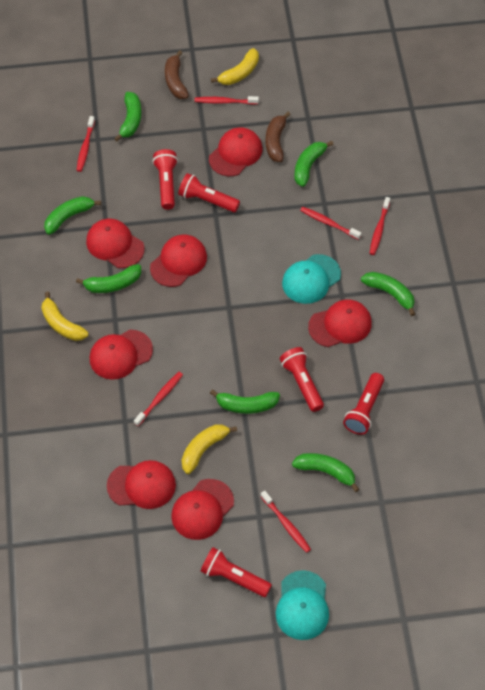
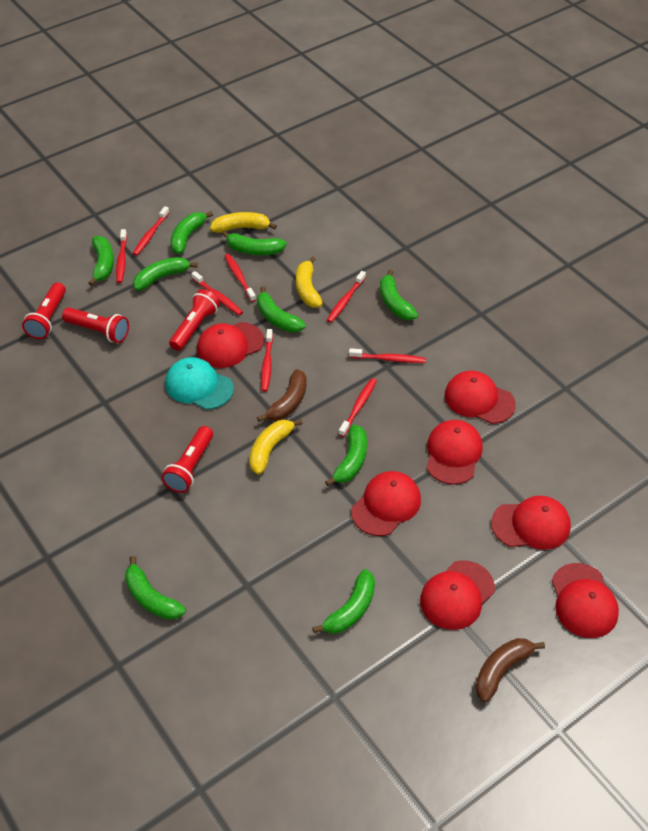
green banana: [44,196,101,235] [76,264,141,293] [114,92,141,141] [210,390,280,414] [292,453,359,492] [295,141,334,187] [361,272,415,316] = 7 -> [88,236,114,286] [125,556,186,620] [133,257,198,291] [171,211,213,254] [222,231,287,255] [257,286,306,332] [312,569,375,634] [325,424,367,486] [380,270,418,320] = 9
red flashlight: [153,149,178,210] [178,173,240,212] [201,547,272,597] [280,347,324,412] [343,373,384,435] = 5 -> [22,282,66,339] [62,307,129,343] [162,426,213,493] [169,289,220,351] = 4
red toothbrush: [76,116,95,172] [134,372,183,426] [194,96,259,105] [261,491,311,553] [300,207,361,240] [369,197,390,255] = 6 -> [116,229,127,283] [133,206,170,256] [191,271,243,315] [224,254,256,302] [261,329,273,392] [327,271,366,323] [339,378,377,437] [349,348,426,363] = 8
turquoise cap: [276,570,329,640] [282,254,341,304] = 2 -> [165,357,234,410] = 1

